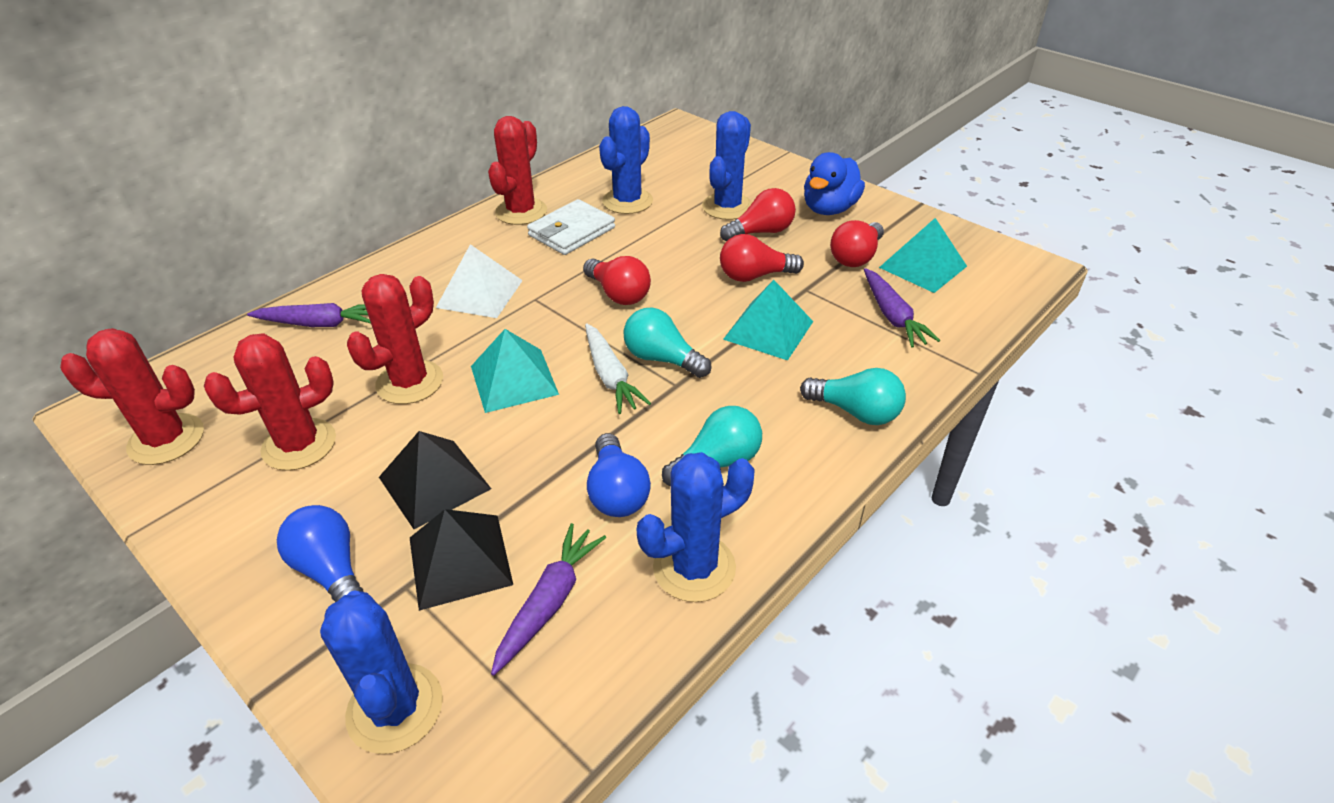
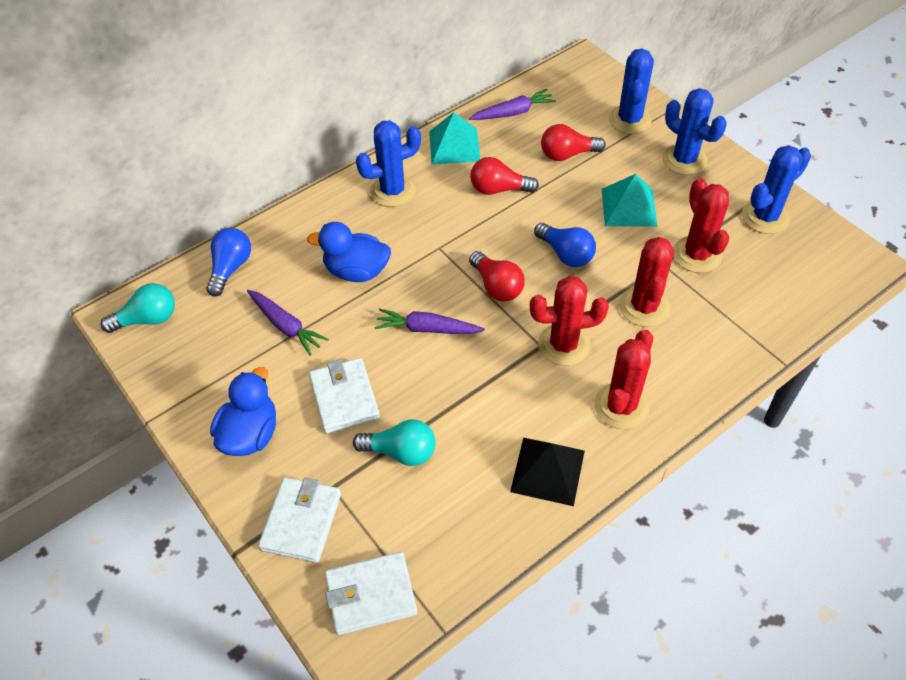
black pyramid: [379,431,491,529] [410,509,513,611] = 2 -> [510,438,585,506] = 1
blue duck: [804,152,865,215] = 1 -> [210,367,276,456] [307,222,391,282] = 2
red light bulb: [583,256,651,305] [720,188,796,242] [720,234,804,282] [830,220,884,267] = 4 -> [469,251,525,302] [470,157,539,195] [541,124,606,161] = 3
turquoise light bulb: [623,308,712,378] [662,406,762,486] [800,368,906,425] = 3 -> [101,283,175,333] [353,420,436,466] = 2
turquoise pyramid: [471,329,559,413] [723,280,813,360] [879,218,967,293] = 3 -> [429,112,480,164] [602,174,658,227] = 2
white carrot: [585,323,651,414] = 1 -> none = 0
white pyramid: [436,244,523,318] = 1 -> none = 0
white wallet: [527,199,615,255] = 1 -> [258,477,341,563] [309,358,380,434] [325,552,417,635] = 3

